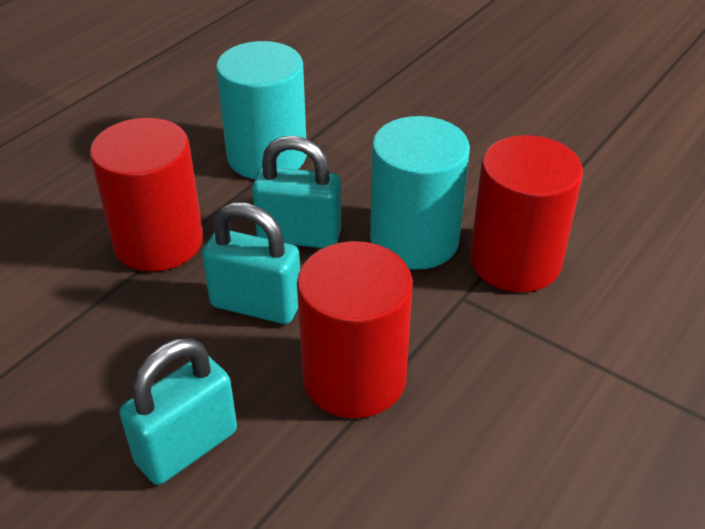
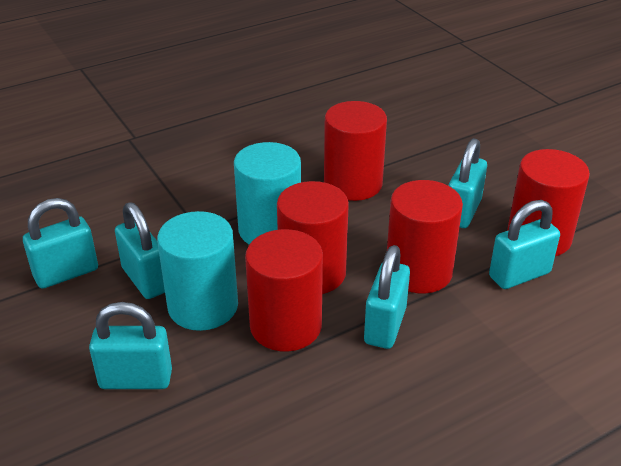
red cylinder: [90,118,203,272] [297,241,413,418] [470,135,583,292] = 3 -> [245,229,323,352] [277,181,349,294] [324,101,387,201] [387,180,463,293] [507,149,590,256] = 5
turquoise padlock: [119,338,237,485] [202,202,300,324] [252,136,341,248] = 3 -> [23,198,98,289] [89,302,172,389] [115,202,165,299] [364,245,410,349] [448,138,487,228] [489,200,560,289] = 6

